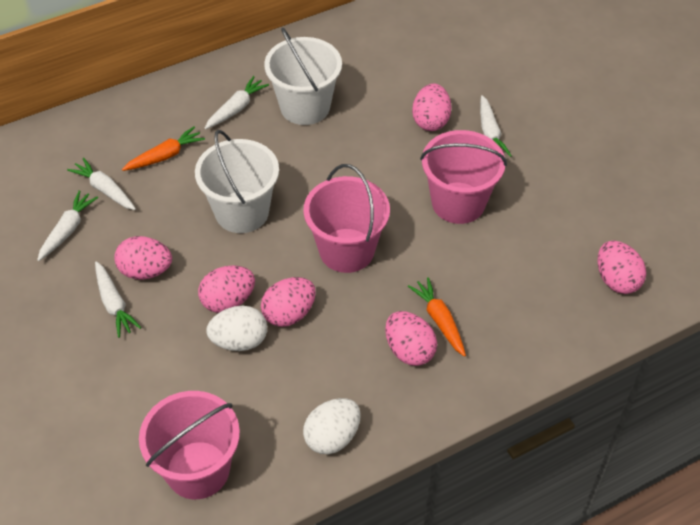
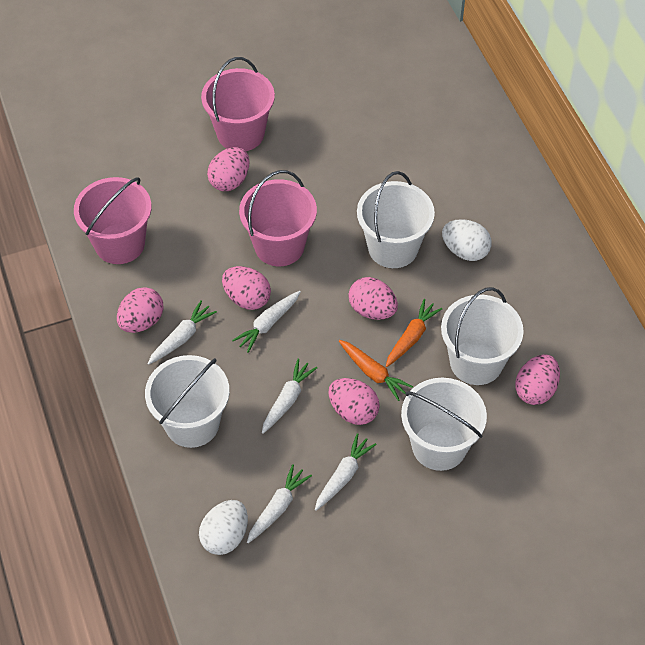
white bucket: [195,130,279,233] [264,28,342,125] = 2 -> [145,355,230,448] [357,171,435,268] [401,378,487,471] [441,287,524,385] = 4

